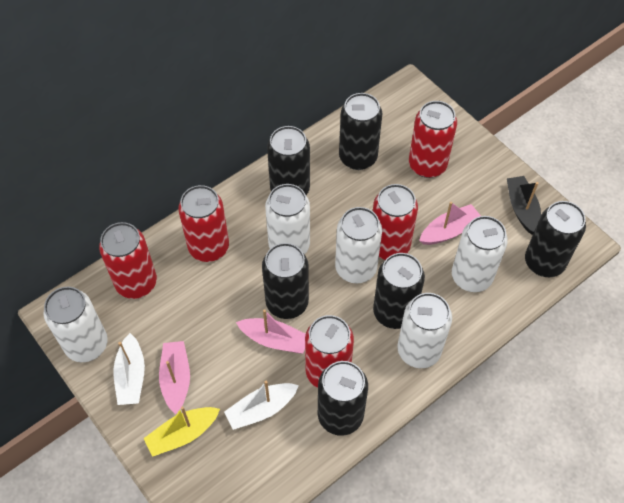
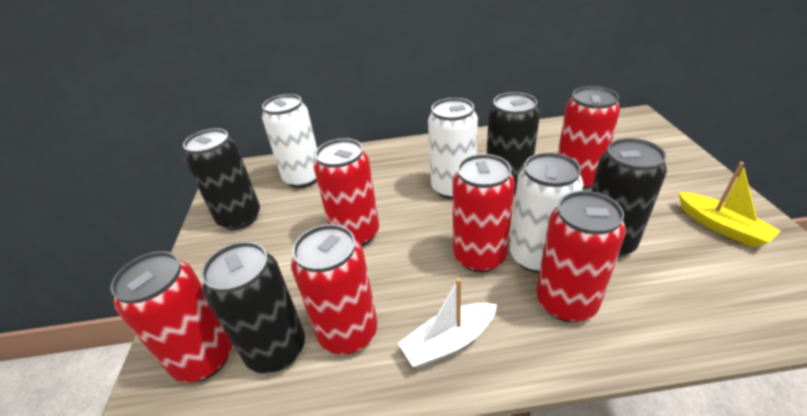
black boat: [507,176,541,235] = 1 -> none = 0
black can: [262,243,309,319] [267,126,310,195] [318,361,368,436] [339,93,382,170] [373,253,425,329] [525,201,586,277] = 6 -> [183,128,260,230] [201,241,305,373] [487,92,540,194] [591,138,667,257] = 4
pink boat: [159,341,190,414] [236,309,306,353] [419,202,481,245] = 3 -> none = 0
red can: [99,222,157,299] [178,185,229,262] [305,315,354,388] [373,184,418,260] [409,101,457,178] = 5 -> [110,251,233,382] [291,224,378,354] [314,138,379,246] [452,154,515,273] [536,191,626,322] [558,86,620,190] = 6
white boat: [113,333,145,405] [224,381,299,430] = 2 -> [398,278,497,368] = 1
white can: [43,287,108,362] [265,184,310,254] [335,207,382,283] [397,293,452,368] [452,216,508,292] = 5 -> [262,94,317,188] [428,98,478,199] [510,152,583,273] = 3

